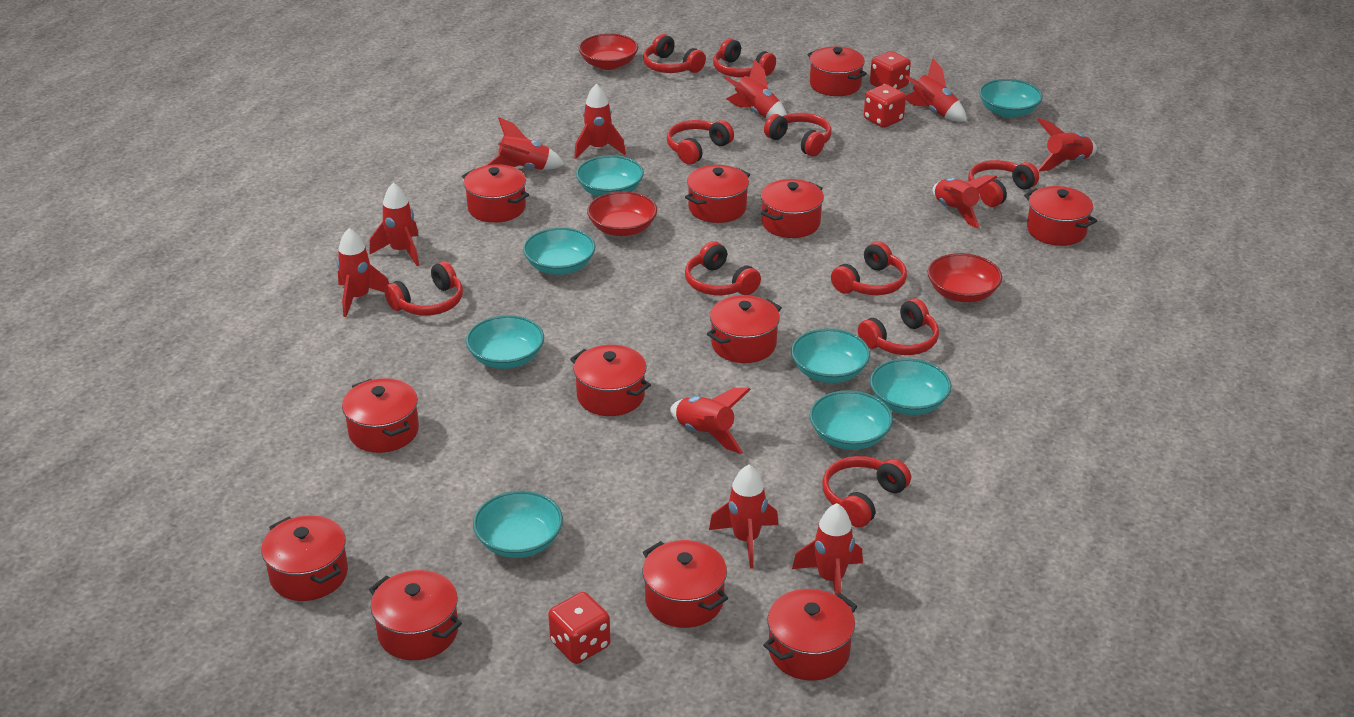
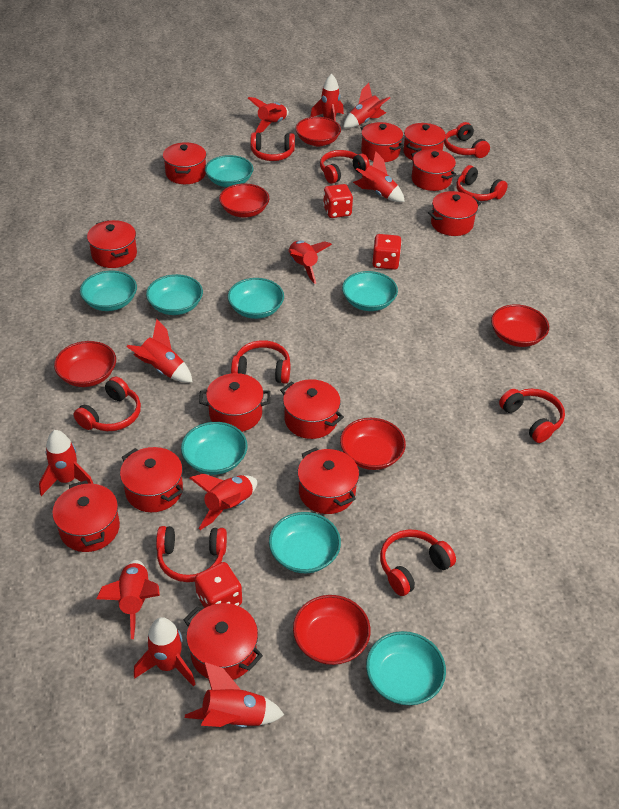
red bowl: [579,33,638,70] [587,191,657,236] [927,253,1002,302] = 3 -> [54,341,116,387] [219,184,269,218] [293,595,371,665] [295,117,341,146] [340,418,406,470] [491,304,549,347] = 6
red headphones: [384,261,463,316] [643,34,706,73] [667,120,734,165] [685,241,761,295] [713,38,776,77] [764,113,832,156] [822,456,911,527] [831,241,907,295] [858,298,939,355] [968,160,1039,207] = 10 -> [74,377,141,431] [156,526,227,582] [231,340,291,384] [251,132,295,161] [320,150,370,184] [380,530,456,596] [444,122,490,158] [456,165,508,201] [499,389,565,443] = 9

